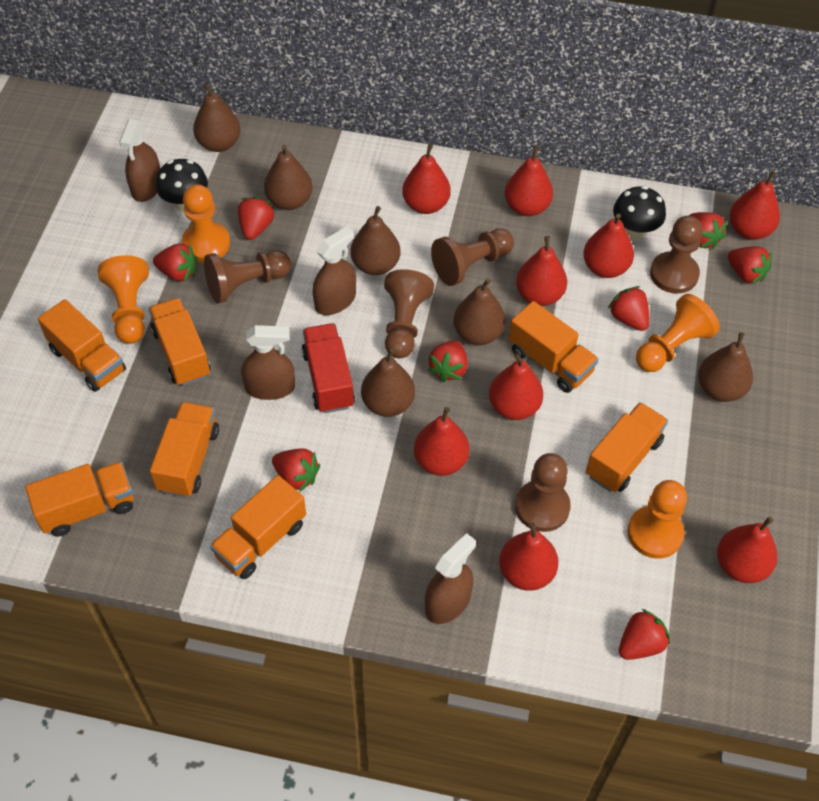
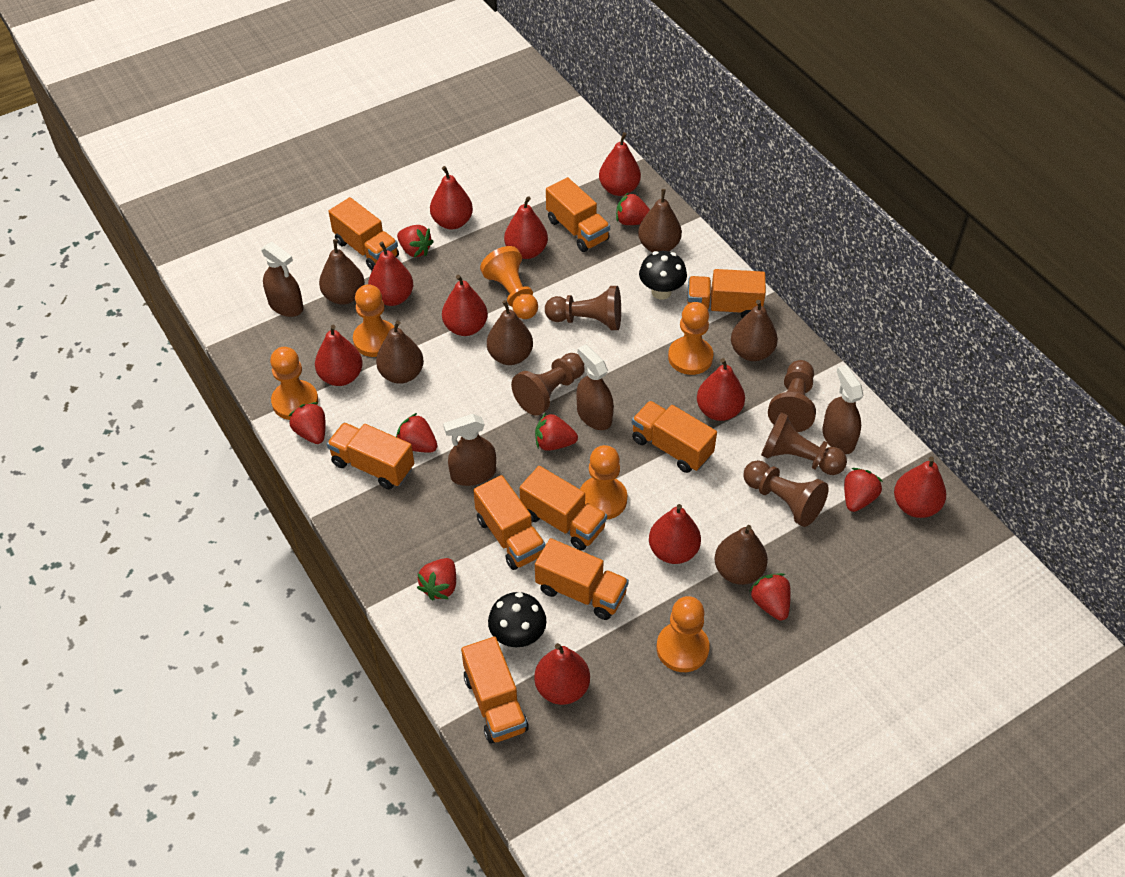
orange pawn: [98,255,149,344] [182,184,230,262] [627,480,687,559] [636,294,720,372] = 4 -> [270,347,318,420] [353,284,394,357] [480,246,538,319] [580,445,627,520] [657,596,710,672] [668,302,713,375] = 6
orange truck: [25,462,134,537] [38,299,126,392] [149,298,211,386] [150,402,219,498] [210,475,306,579] [509,301,598,393] [586,402,668,492] = 7 -> [327,422,414,490] [329,197,399,270] [461,636,529,744] [473,475,545,570] [519,466,607,551] [535,538,629,620] [546,177,610,252] [632,401,717,473] [687,269,766,318] = 9
red pear: [402,144,451,214] [414,407,470,476] [489,354,543,420] [499,523,558,591] [505,146,553,216] [516,236,567,306] [583,213,634,278] [717,517,778,583] [730,171,780,240] = 9 -> [315,325,363,386] [368,242,413,306] [430,166,473,229] [442,274,488,336] [504,196,548,259] [534,643,590,705] [599,132,641,196] [649,504,701,564] [697,358,745,421] [894,456,946,518] = 10
red truck: [302,323,355,413] = 1 -> none = 0

